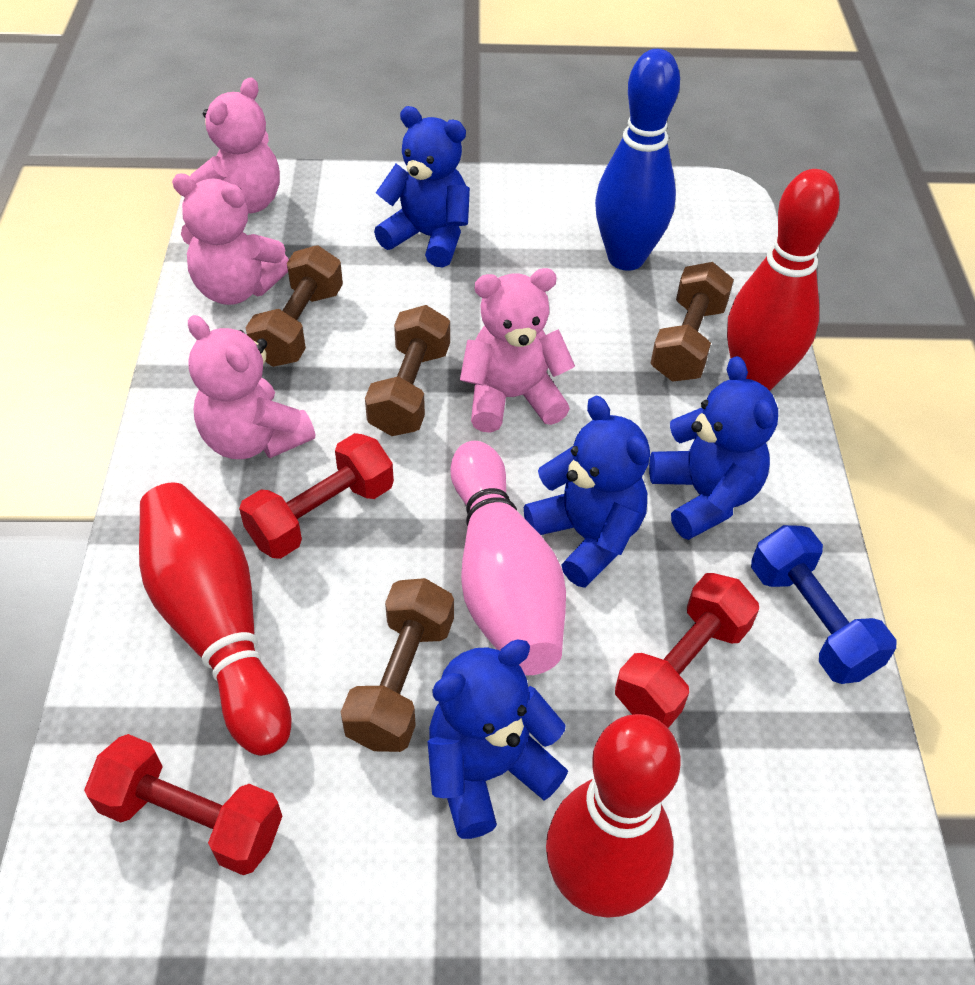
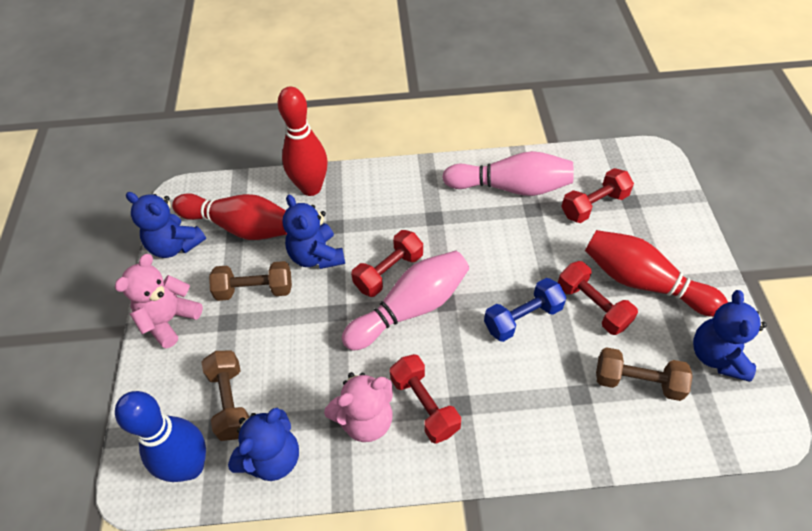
brown dumbbell: [246,245,343,367] [341,578,454,752] [365,305,450,436] [651,262,734,382] = 4 -> [202,350,250,441] [209,261,292,301] [596,347,693,401] = 3
pink bowling pin: [450,441,566,675] = 1 -> [342,251,469,350] [442,151,574,196] = 2
pink teddy bear: [172,173,289,305] [188,315,316,459] [190,77,280,214] [460,268,575,433] = 4 -> [115,254,203,348] [324,372,393,442] = 2
red dumbbell: [84,734,282,875] [239,433,394,559] [615,573,759,728] = 3 -> [351,230,423,297] [390,354,461,444] [558,261,638,335] [561,168,634,223] = 4

